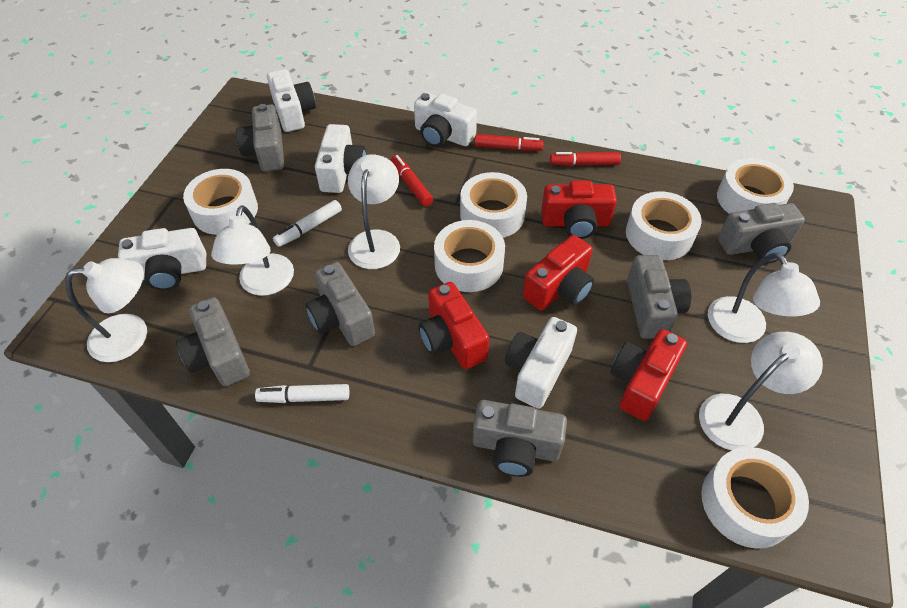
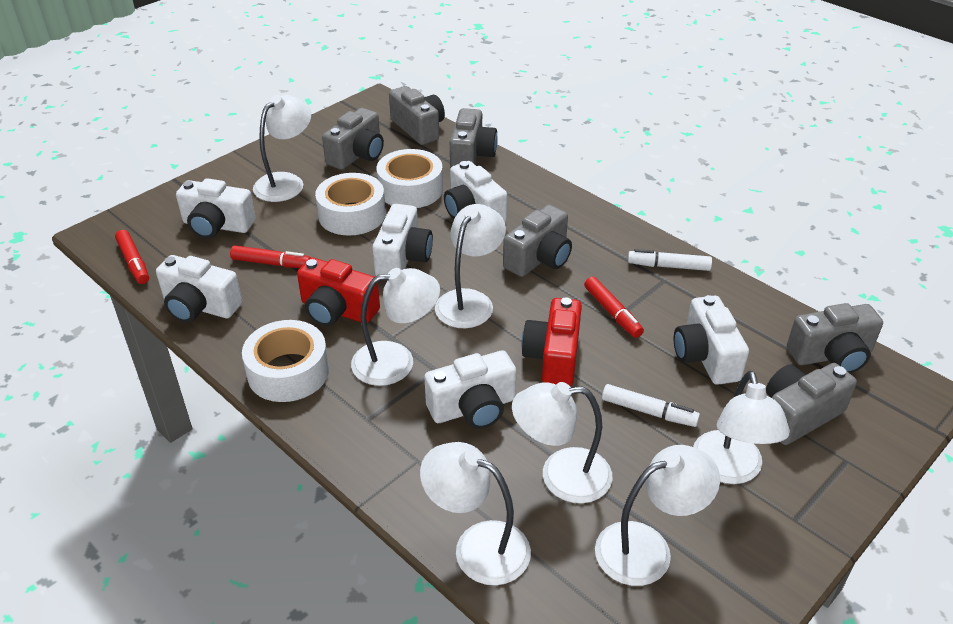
red camera: [419,282,489,369] [523,235,594,311] [541,181,617,239] [610,329,687,421] = 4 -> [297,258,380,326] [521,297,582,386] = 2
white camera: [118,228,206,291] [267,69,316,132] [315,124,366,193] [414,92,477,147] [505,317,577,409] = 5 -> [156,255,242,323] [176,178,256,239] [372,204,433,276] [424,350,516,429] [444,161,507,222] [674,295,749,385] = 6
white lamp: [65,258,147,362] [211,205,294,296] [348,154,400,269] [699,332,823,450] [708,253,820,343] = 5 -> [253,95,311,202] [351,268,440,386] [420,442,531,585] [435,204,506,328] [512,382,612,503] [595,445,720,586] [693,371,790,484] = 7
white tape: [183,169,258,235] [434,220,505,292] [460,172,527,238] [626,191,701,260] [701,447,809,549] [717,158,794,214] = 6 -> [242,320,329,402] [315,173,386,236] [377,149,443,208] = 3

